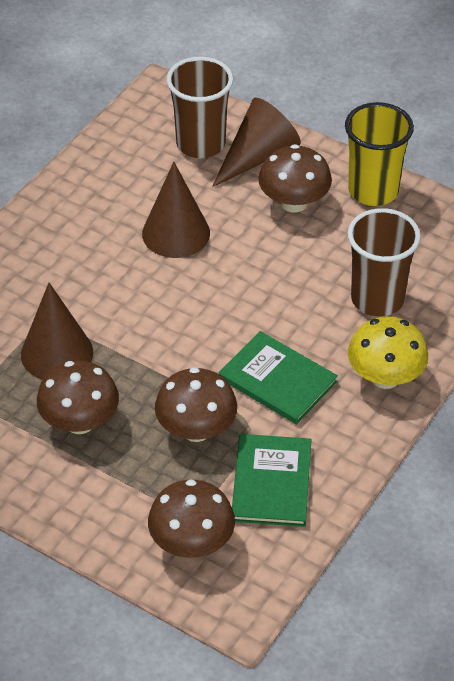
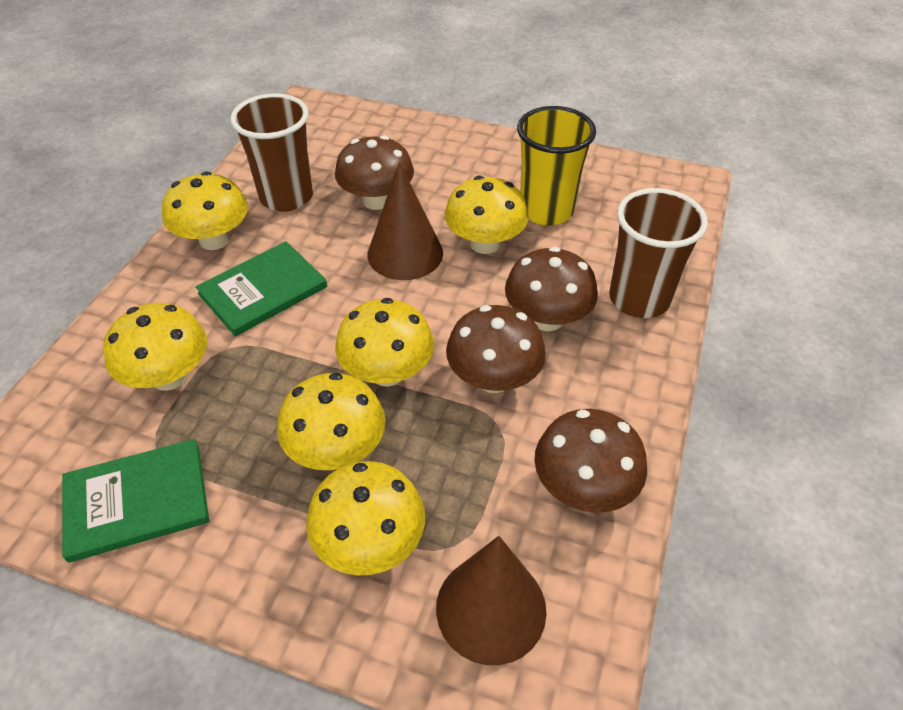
brown cone: [21,283,93,380] [142,162,210,258] [212,98,301,187] = 3 -> [368,162,443,280] [436,536,546,665] = 2
yellow mushroom: [348,317,428,389] = 1 -> [103,303,207,391] [162,171,248,250] [277,373,386,470] [306,461,425,575] [335,298,434,387] [445,176,529,254] = 6

